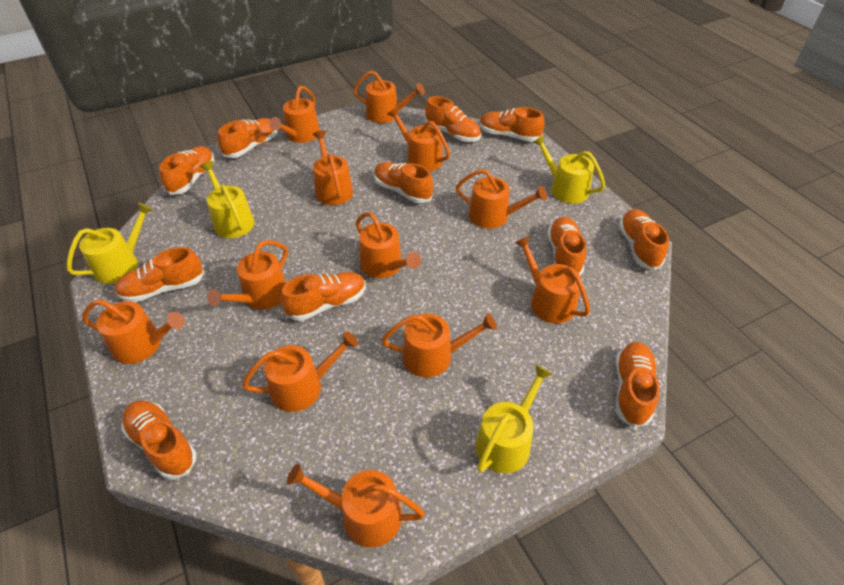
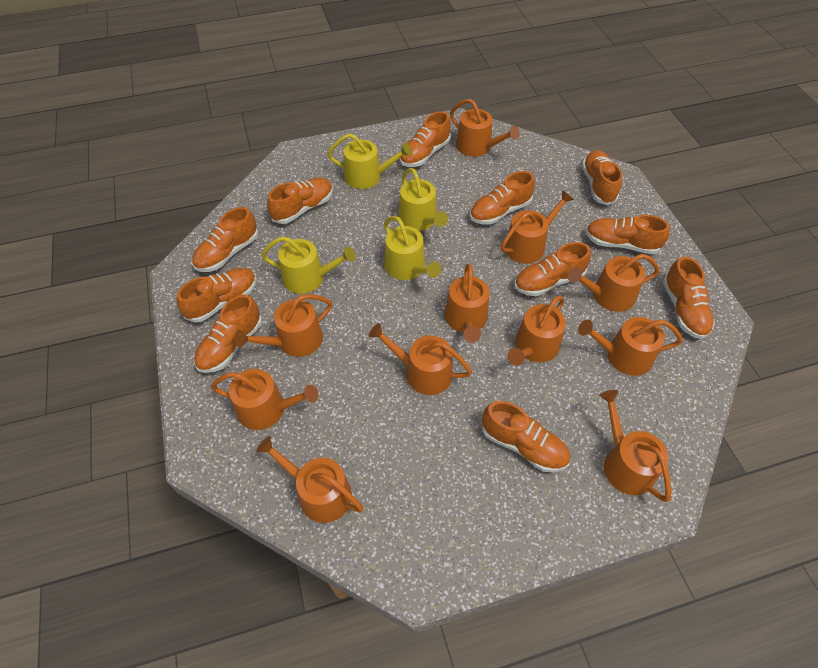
orange watering can: [82,299,185,364] [207,240,288,310] [242,331,358,412] [269,86,320,143] [287,463,425,548] [313,130,353,205] [353,70,425,123] [356,212,421,278] [382,313,497,377] [387,107,450,172] [456,169,547,228] [515,236,590,324] = 12 -> [211,369,318,430] [234,294,332,357] [256,436,364,523] [369,323,472,395] [444,263,489,343] [450,99,519,157] [501,190,574,264] [507,296,566,366] [568,254,660,312] [578,317,683,376] [599,390,671,502] = 11

